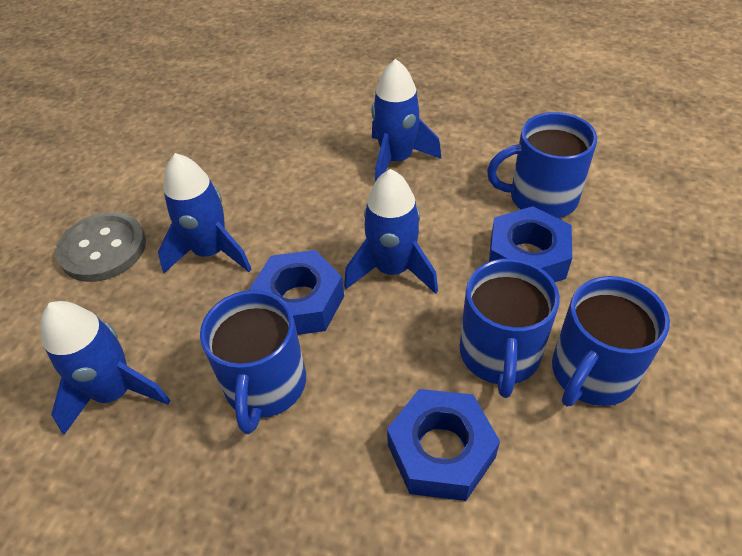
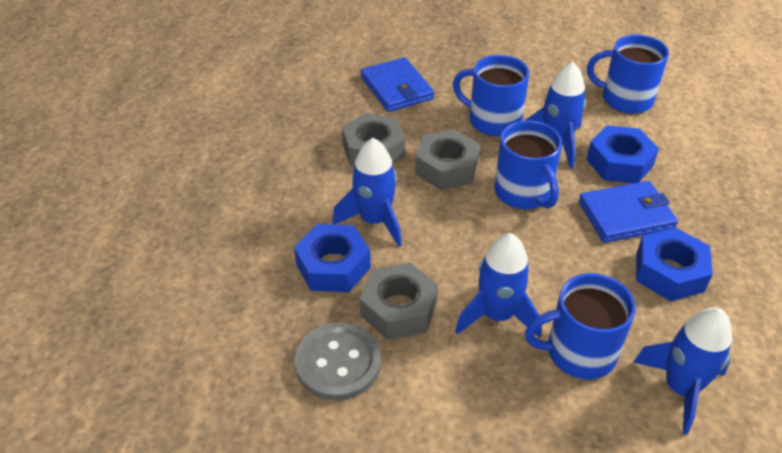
blue wallet: none = 0 -> [361,57,434,112] [579,181,678,243] = 2
grey nut: none = 0 -> [342,113,405,166] [360,263,438,340] [415,129,480,190] = 3

